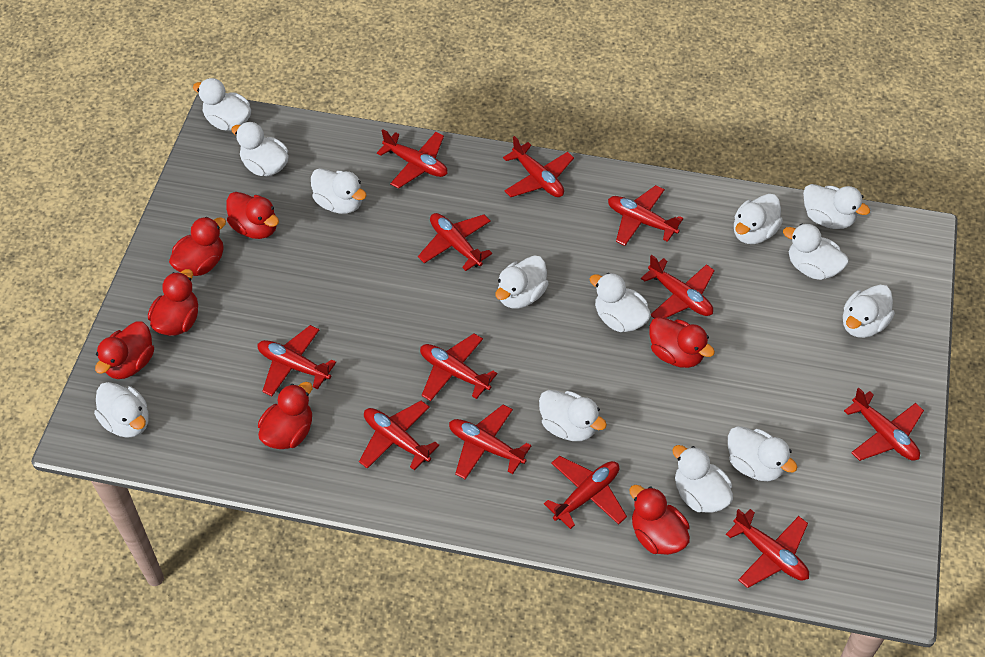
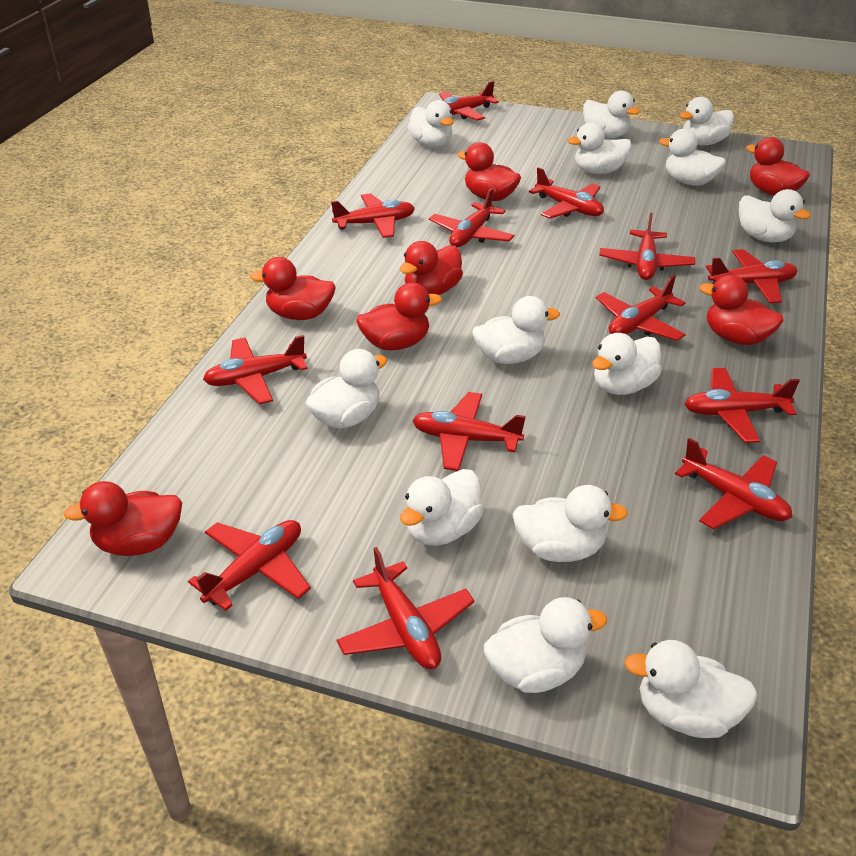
red plane: [258,325,336,396] [359,401,439,471] [377,130,448,189] [418,213,492,271] [420,333,498,401] [449,405,532,479] [503,136,574,197] [544,456,627,529] [608,185,684,246] [641,255,715,319] [726,509,809,588] [844,388,924,461] = 12 -> [188,520,311,611] [203,335,308,404] [331,193,415,238] [336,547,475,669] [412,392,526,471] [429,188,514,247] [439,81,499,121] [529,167,604,219] [596,275,686,341] [599,213,695,280] [675,438,792,529] [685,368,800,443] [706,249,798,303] = 13

